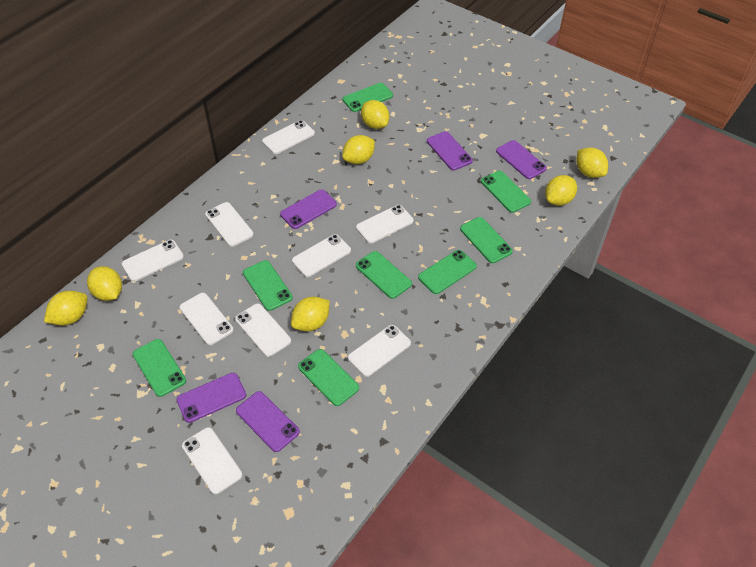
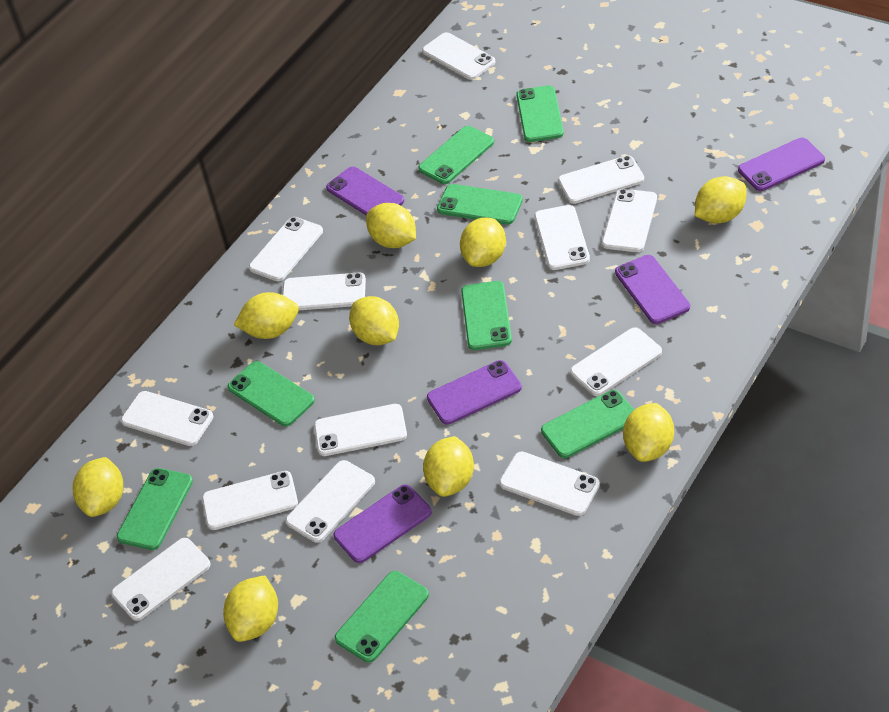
white phone: [122,240,184,281] [179,293,234,345] [182,427,242,494] [205,202,254,247] [235,303,291,357] [262,120,315,154] [292,234,351,277] [348,325,411,377] [356,205,414,244] = 9 -> [111,538,211,621] [121,391,213,446] [202,471,298,530] [249,217,323,281] [282,273,366,310] [285,460,375,543] [314,404,407,456] [422,32,496,80] [499,452,600,516] [534,205,590,270] [558,155,644,204] [570,327,662,396] [602,189,657,252] = 13
yellow lemon: [44,291,87,325] [87,266,122,301] [291,297,330,331] [342,135,375,164] [361,100,389,129] [545,175,577,206] [576,147,608,178] = 7 -> [73,457,123,517] [223,575,278,642] [234,292,299,339] [349,296,399,345] [366,203,416,248] [423,436,474,497] [460,217,506,267] [623,403,674,462] [695,176,747,223] = 9

